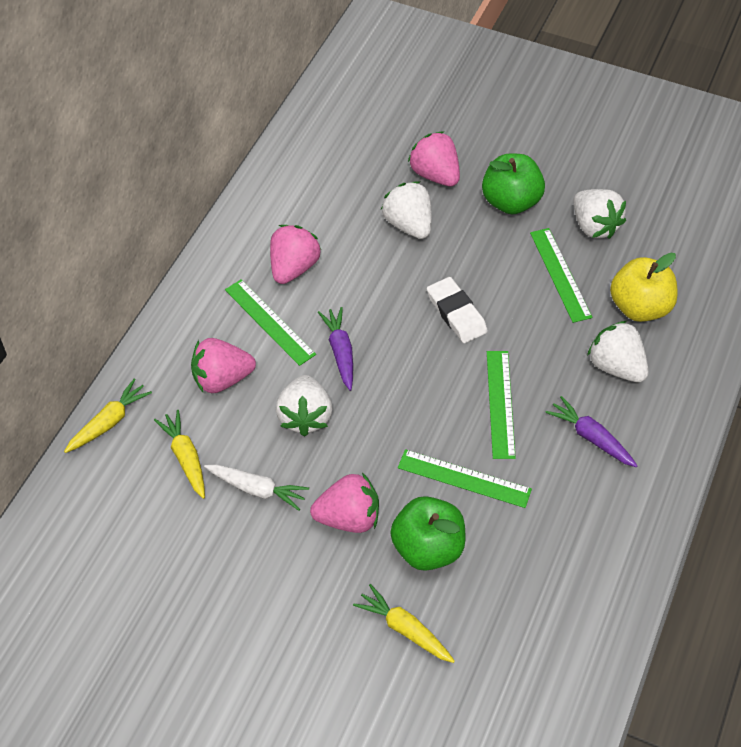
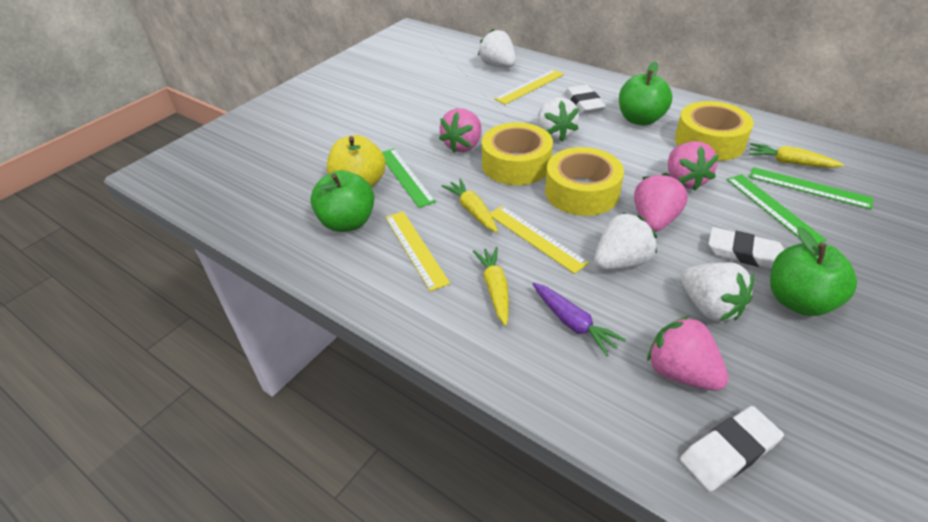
green apple: [390,496,465,571] [482,153,545,214] = 2 -> [310,171,374,232] [619,61,672,125] [770,227,857,316] = 3
green ruler: [225,279,316,366] [398,449,532,508] [487,351,516,459] [530,228,592,323] = 4 -> [382,148,436,208] [727,174,827,243] [749,167,873,209] = 3
purple carrot: [318,307,353,391] [545,396,638,467] = 2 -> [533,283,626,356] = 1
white carrot: [204,464,309,511] = 1 -> none = 0
white eraser: [427,277,488,343] = 1 -> [565,85,606,114] [680,406,784,491] [708,227,784,269] = 3
yellow ruler: none = 0 -> [385,211,450,291] [490,206,589,274] [494,69,564,104] = 3
yellow tape: none = 0 -> [482,122,553,185] [545,147,624,216] [675,101,754,161] = 3

